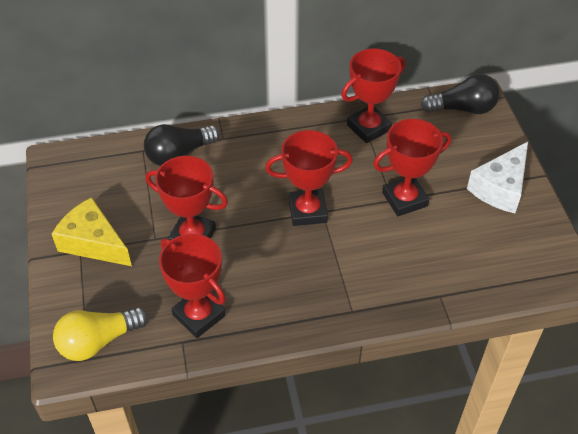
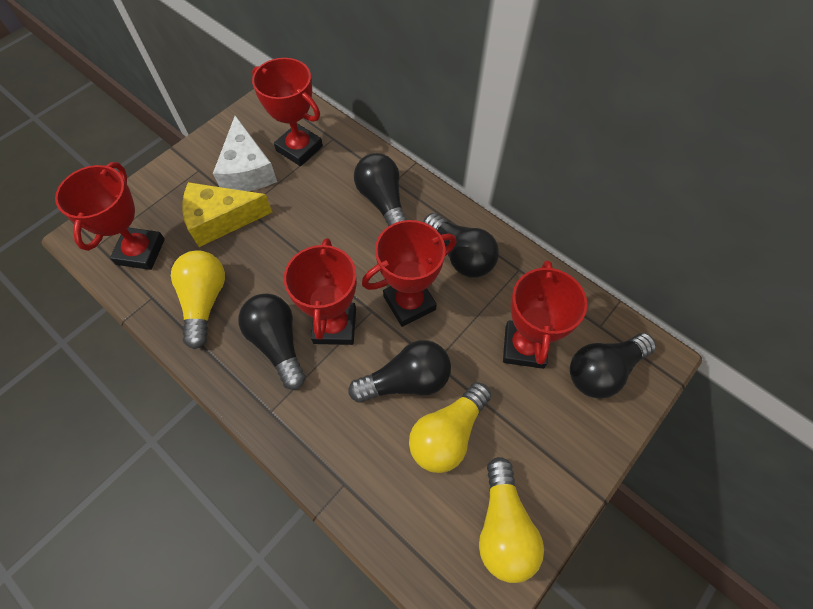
black light bulb: [144,124,220,166] [421,74,500,114] = 2 -> [238,293,306,390] [349,340,451,403] [354,153,407,226] [423,213,499,278] [570,333,656,399] = 5
yellow light bulb: [53,307,148,361] = 1 -> [171,250,225,349] [409,382,491,473] [479,457,544,583] = 3

